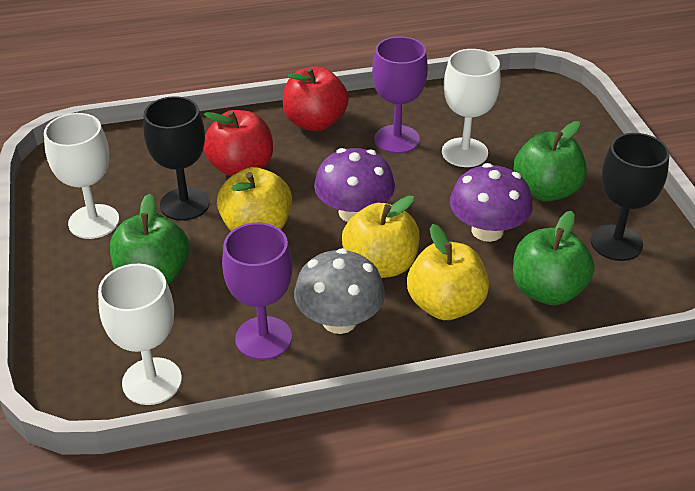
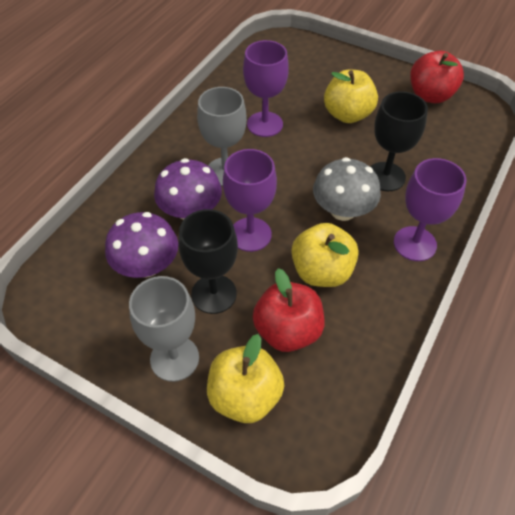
green apple: [110,193,190,284] [513,211,594,305] [514,121,587,202] = 3 -> none = 0
grey goblet: none = 0 -> [129,276,199,382] [197,87,247,186] = 2
purple goblet: [222,223,293,360] [372,37,428,154] = 2 -> [223,149,277,252] [243,40,289,137] [394,158,467,261] = 3
white goblet: [44,113,119,239] [98,264,182,405] [442,49,501,167] = 3 -> none = 0

